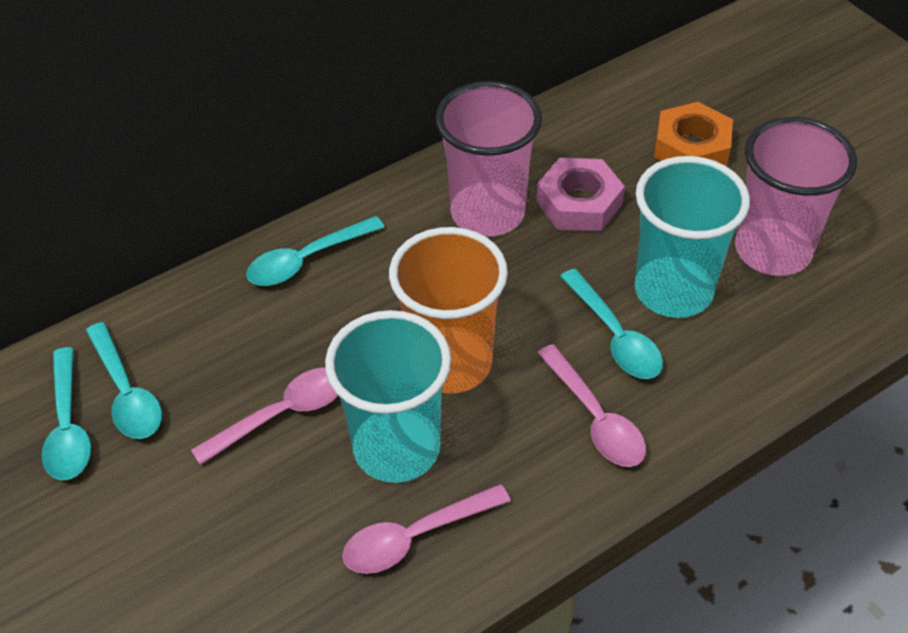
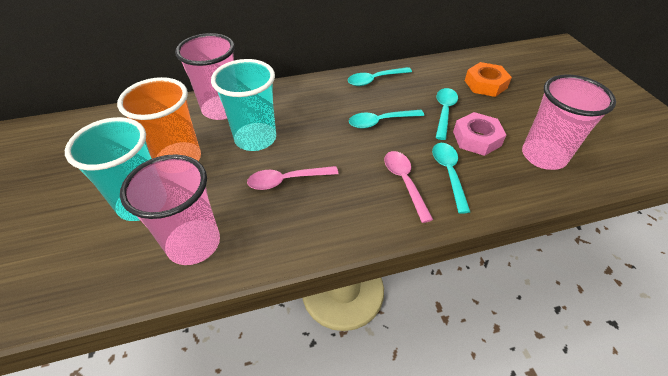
pink cup: [436,81,542,237] [735,117,857,276] = 2 -> [120,154,220,265] [175,33,235,120] [522,74,616,170] = 3
pink spoon: [191,367,338,465] [342,484,511,574] [537,344,646,467] = 3 -> [247,166,338,190] [384,151,433,223] = 2

